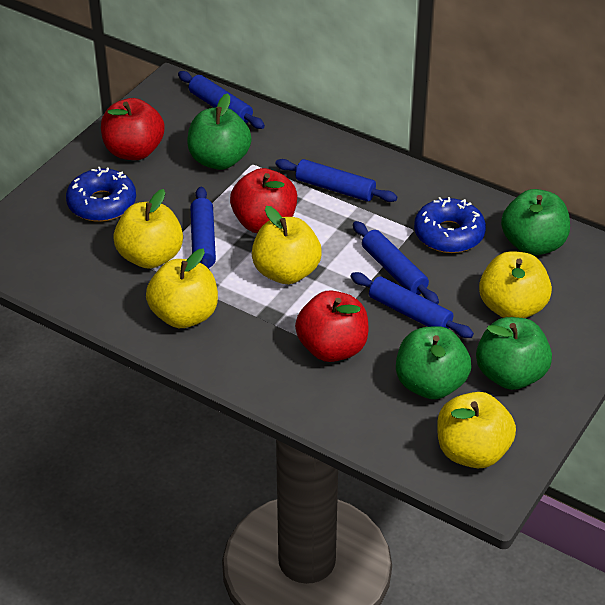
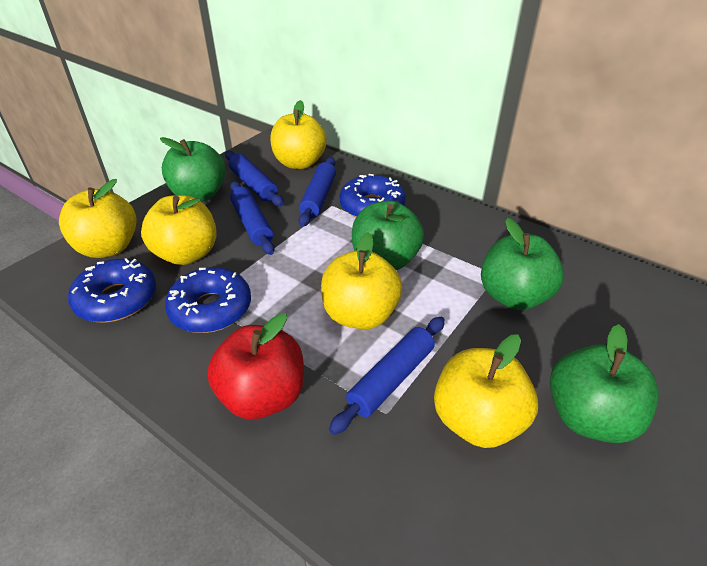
blue donut: [66,167,136,222] [414,197,486,253] = 2 -> [68,258,156,322] [165,267,251,333] [340,174,406,218] = 3
blue rolling pin: [178,71,265,129] [191,187,216,270] [275,159,397,202] [350,272,474,338] [353,221,439,304] = 5 -> [225,151,284,206] [230,181,275,255] [299,157,336,227] [329,317,445,435] = 4
red apple: [101,98,165,160] [230,168,297,233] [295,290,368,362] = 3 -> [207,313,304,419] = 1

